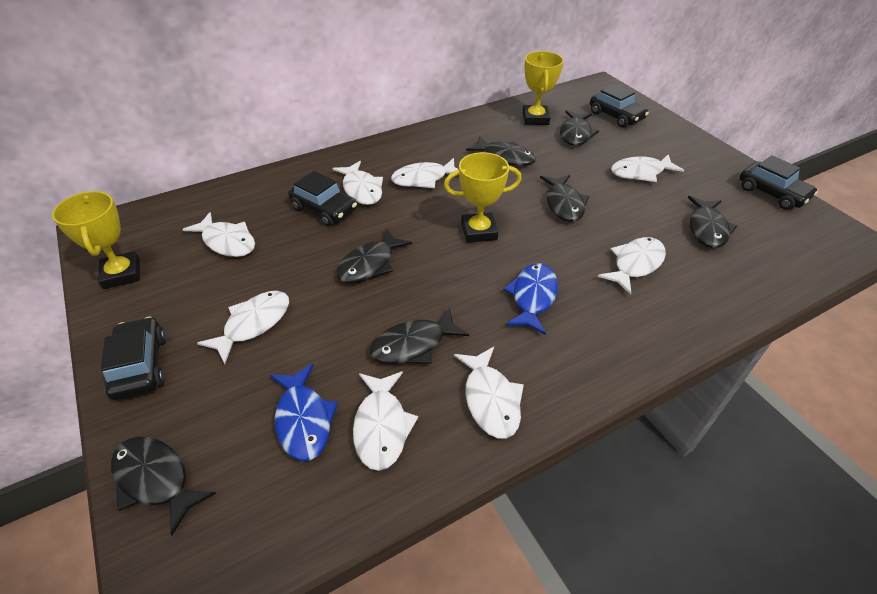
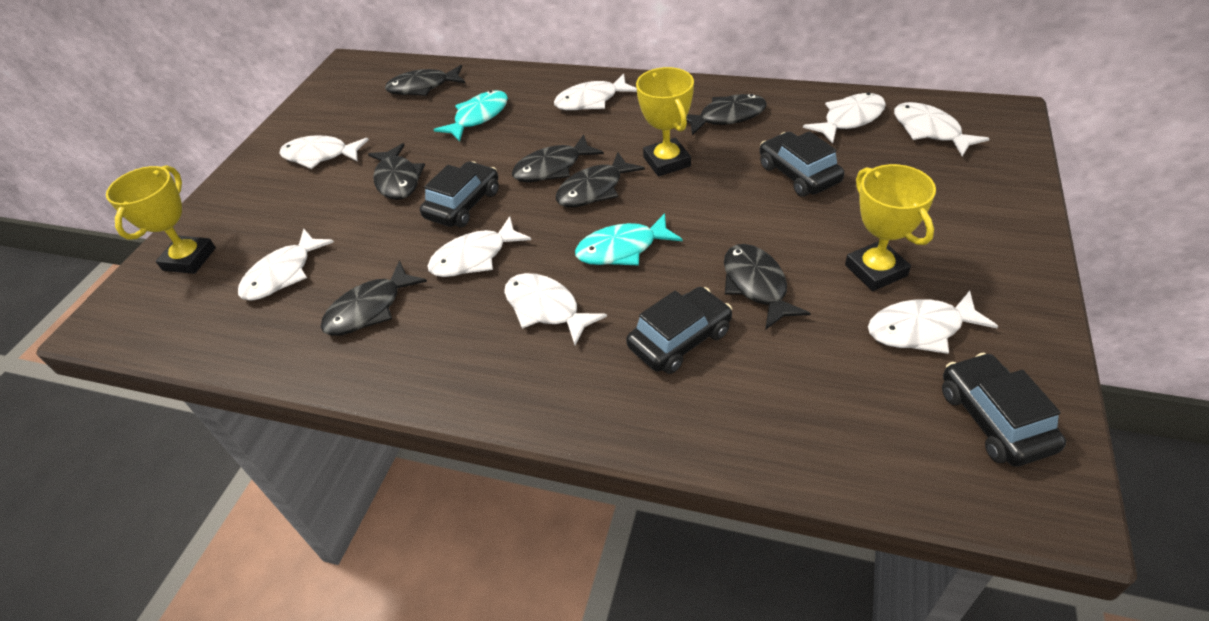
blue fish: [270,364,338,461] [503,263,558,335] = 2 -> none = 0
turquoise fish: none = 0 -> [433,90,508,142] [575,213,683,266] = 2

